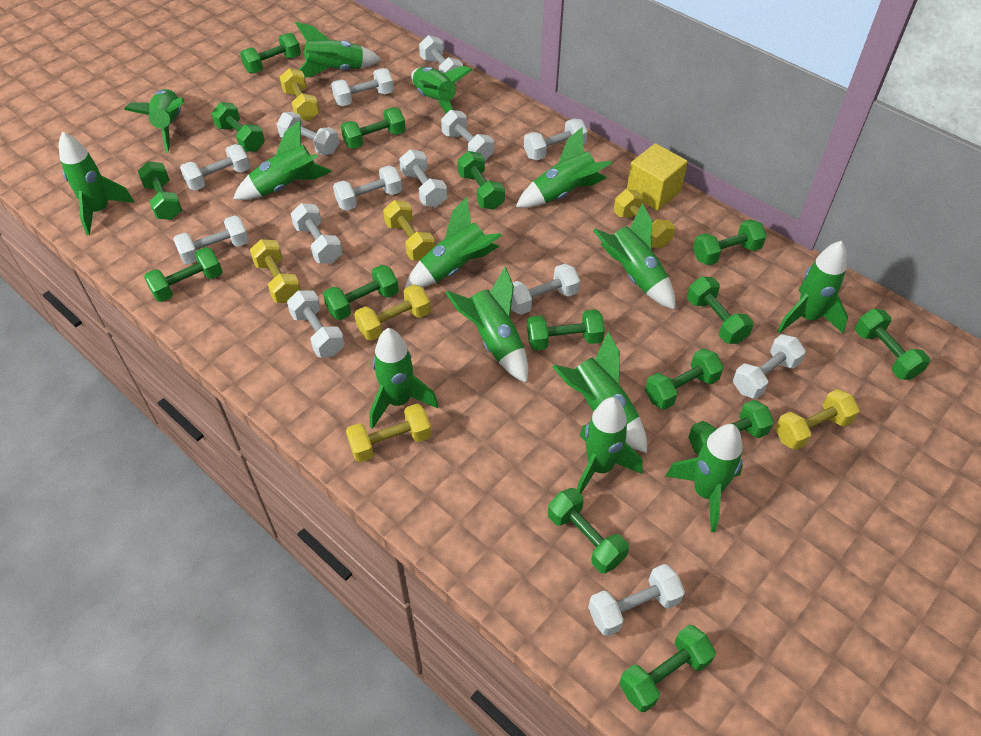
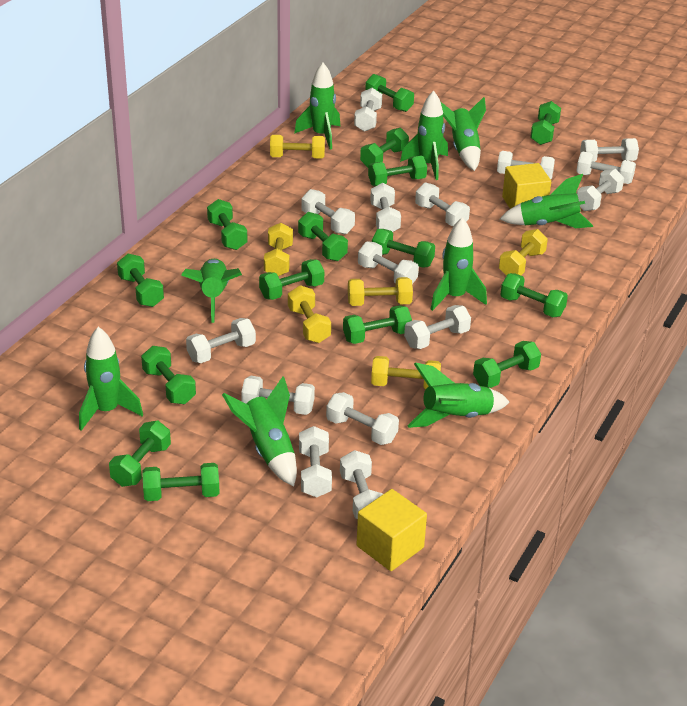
green rocket: [59,132,135,235] [124,89,184,153] [233,120,332,200] [295,22,382,77] [369,328,438,429] [405,197,502,288] [411,66,473,114] [446,267,528,383] [516,127,612,208] [553,332,647,453] [577,397,642,494] [593,203,675,310] [665,424,743,532] [777,241,848,333] = 14 -> [79,327,143,431] [181,259,242,323] [222,376,297,486] [294,63,340,149] [400,91,448,180] [407,362,509,428] [430,217,487,311] [440,97,486,171] [500,174,593,228] = 9
white dumbbell: [173,215,249,265] [180,144,250,191] [277,112,339,155] [287,290,345,357] [291,203,342,264] [331,68,394,106] [333,165,402,211] [399,149,447,207] [419,35,463,84] [441,110,494,161] [511,263,580,315] [524,118,588,160] [588,564,685,636] [733,334,806,399] = 14 -> [186,318,256,363] [241,376,315,415] [299,426,332,498] [301,189,355,234] [326,392,399,445] [340,450,383,519] [354,88,382,132] [358,241,419,284] [370,183,401,232] [404,305,471,349] [415,182,470,226] [497,151,555,179] [576,152,636,184] [577,169,624,211] [580,138,639,162] = 15
yellow cube: [627,143,688,211] = 1 -> [356,489,427,571] [502,163,551,209] = 2
yellow dumbbell: [250,239,301,303] [280,68,319,121] [346,404,432,463] [354,284,431,341] [383,200,435,261] [614,189,675,248] [775,389,859,450] = 7 -> [264,223,293,276] [270,135,325,159] [288,285,331,343] [348,277,413,306] [371,356,441,389] [499,229,548,276] = 6

